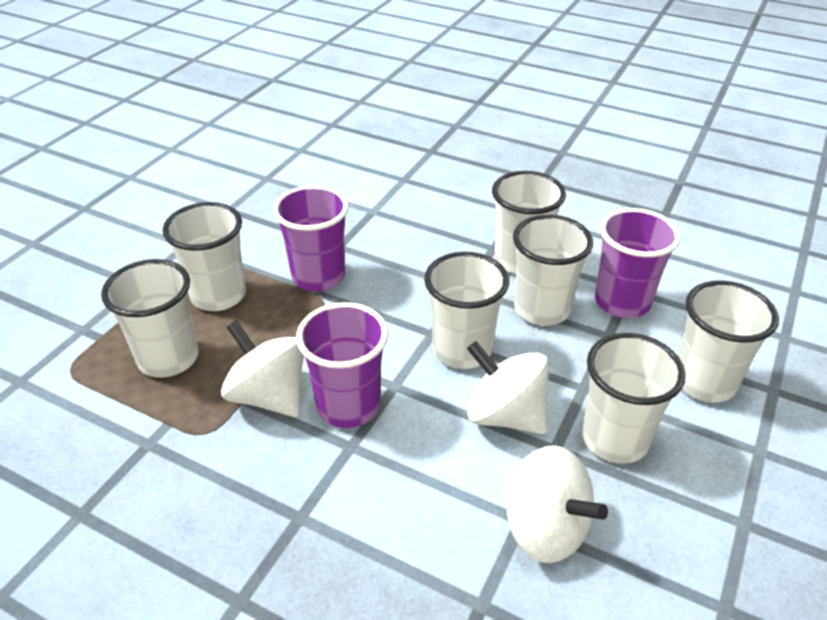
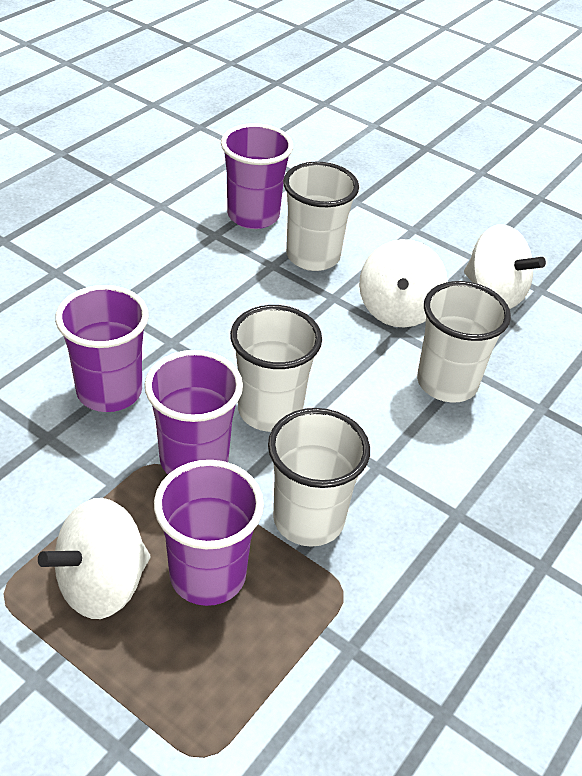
purple cup: [273,185,349,292] [296,302,388,428] [595,208,681,318] = 3 -> [55,285,149,412] [145,350,243,474] [154,460,264,606] [221,123,293,229] = 4
white cup: [101,259,199,378] [162,202,246,311] [424,252,509,369] [492,171,566,274] [513,215,593,326] [582,333,686,464] [678,280,779,403] = 7 -> [230,305,322,432] [268,408,370,547] [283,162,359,271] [417,281,511,403] = 4

